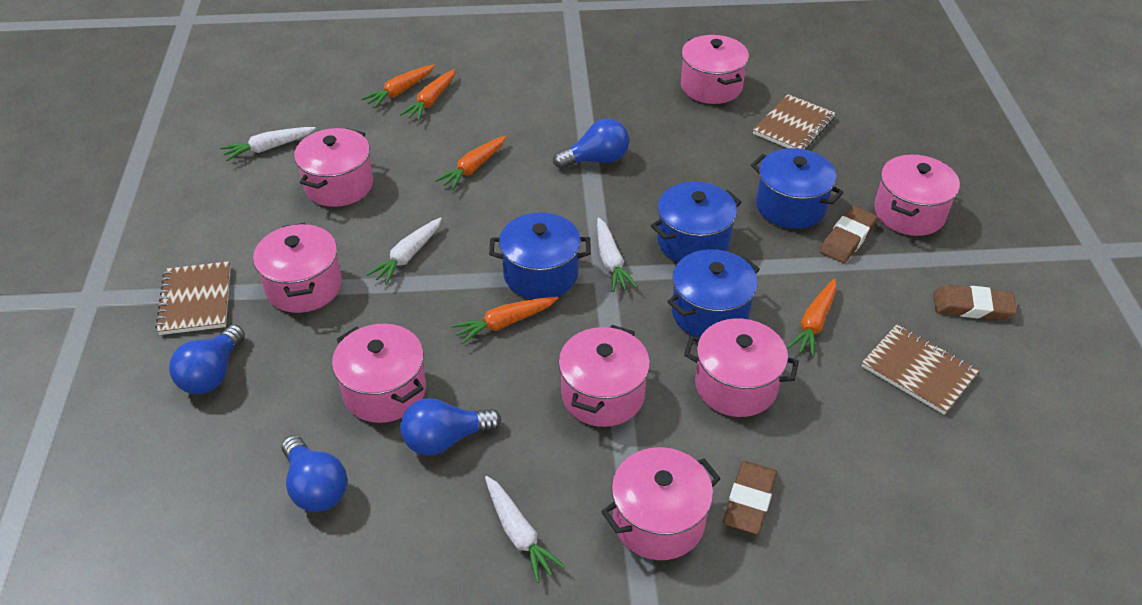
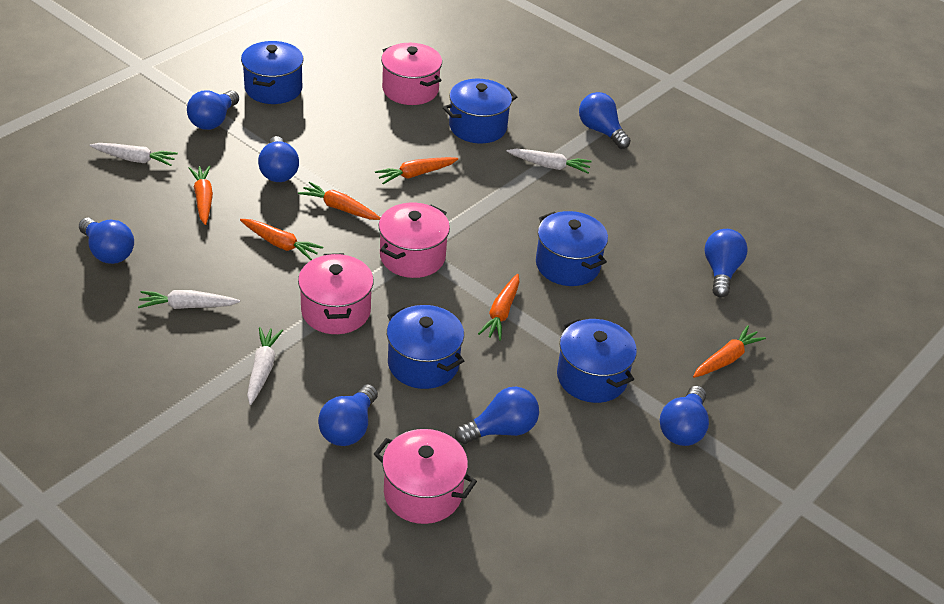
blue light bulb: [169,325,245,394] [281,435,347,512] [400,398,501,456] [553,119,629,169] = 4 -> [79,218,134,264] [187,90,239,130] [258,136,299,182] [318,384,378,446] [455,386,539,444] [579,92,631,149] [660,386,709,446] [704,229,748,298] = 8
blue pot: [489,212,591,299] [651,182,742,262] [667,249,760,338] [751,148,844,229] = 4 -> [241,41,303,104] [387,305,464,389] [443,79,517,143] [536,211,608,286] [557,318,637,403] = 5
brown eraser: [723,461,777,535] [820,206,878,263] [934,285,1017,320] = 3 -> none = 0
brown notebook: [155,261,231,335] [753,94,836,150] [862,324,979,415] = 3 -> none = 0
orange carrot: [361,65,435,108] [400,69,455,121] [435,136,506,190] [451,297,558,344] [787,279,837,357] = 5 -> [189,165,213,225] [240,219,323,260] [298,181,380,220] [375,157,458,184] [478,274,520,341] [693,325,766,378] = 6
pink pot: [253,223,342,313] [294,128,373,207] [332,324,426,423] [558,325,650,427] [601,447,721,560] [681,35,749,104] [684,318,799,417] [874,155,960,236] = 8 -> [298,253,374,334] [374,429,477,524] [379,203,450,278] [381,43,442,105] = 4

